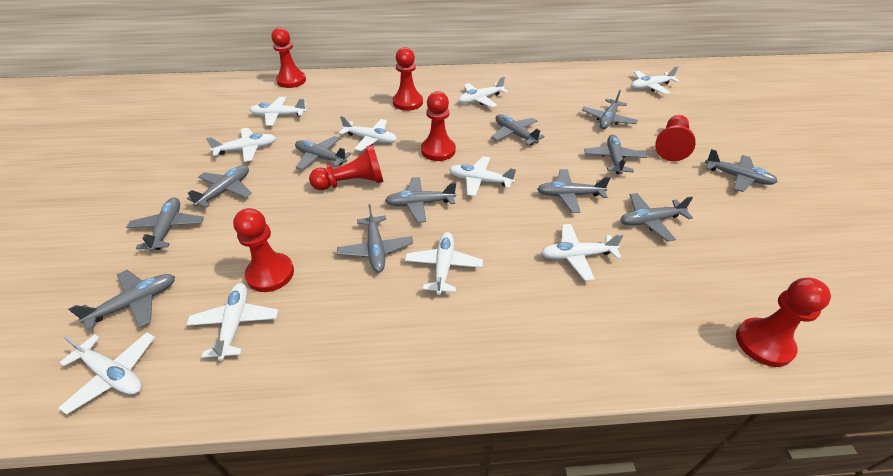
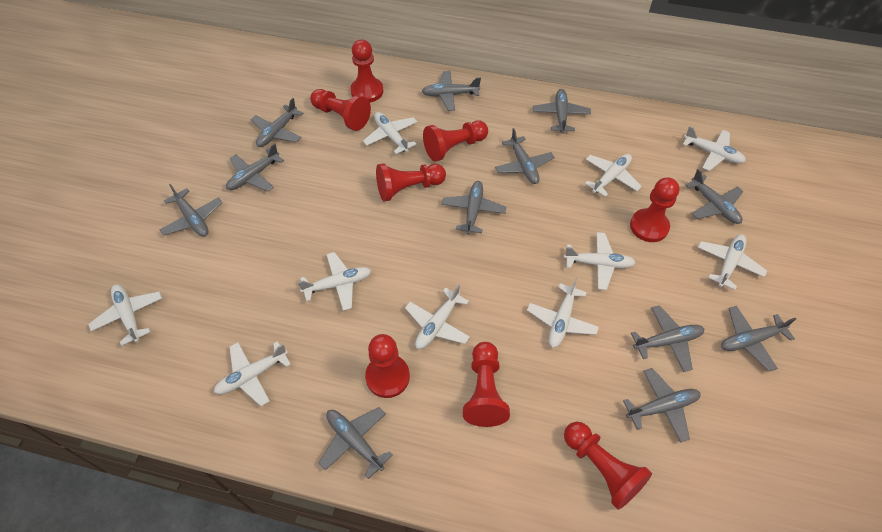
red pawn: [233,208,294,292] [271,28,306,88] [309,145,384,190] [393,47,423,111] [421,91,456,161] [655,115,696,161] [736,278,831,367] = 7 -> [310,89,371,131] [350,40,383,102] [365,334,410,398] [376,163,446,201] [423,121,488,162] [463,342,510,427] [564,422,652,510] [630,177,680,242] = 8

